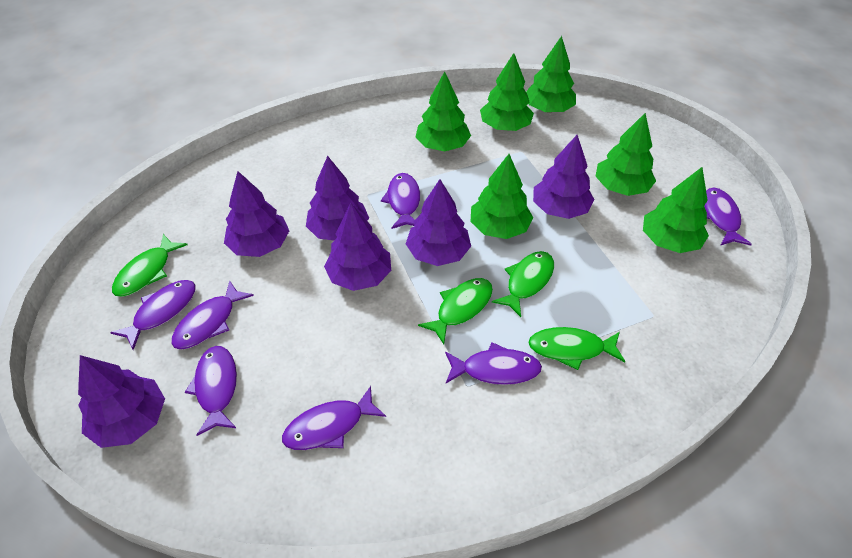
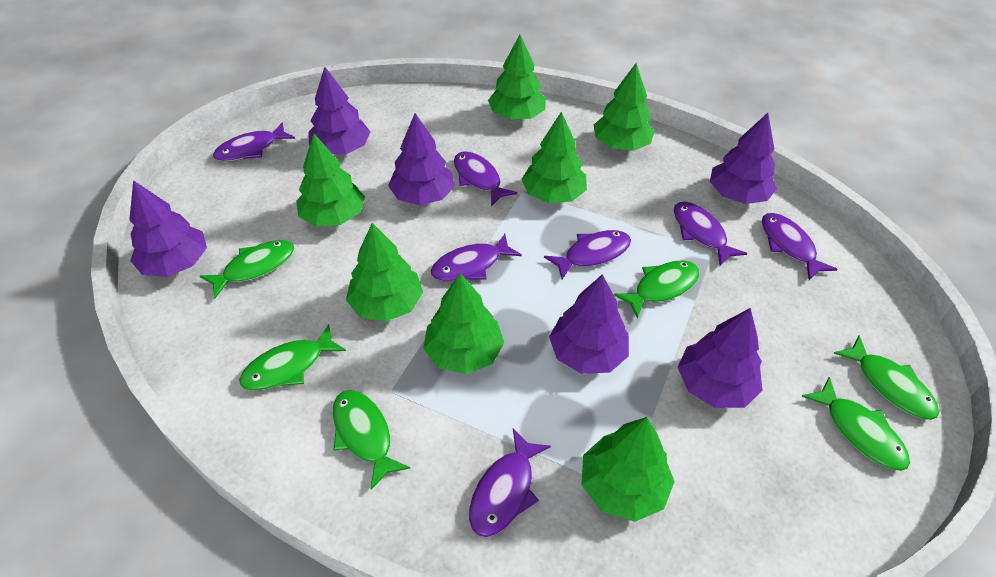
green fish: [112,234,188,297] [418,278,493,344] [492,251,554,317] [528,327,625,370] = 4 -> [200,240,294,298] [239,324,346,391] [333,390,411,490] [614,260,699,319] [801,377,910,471] [833,335,939,420] = 6
green tree: [416,71,471,151] [470,154,533,239] [480,53,534,131] [526,36,576,113] [595,113,656,196] [643,167,709,253] = 6 -> [296,134,365,226] [346,223,423,322] [423,273,504,374] [488,35,546,120] [521,112,587,203] [582,417,675,522] [594,63,655,151] = 7

